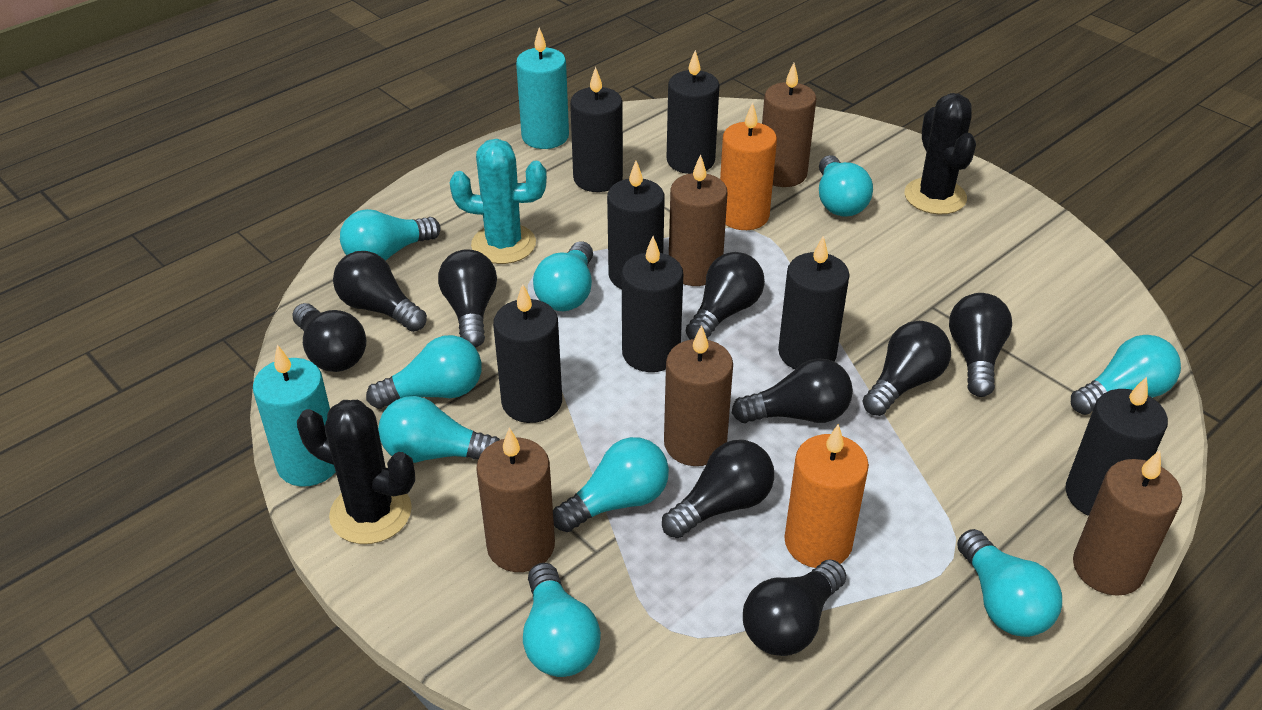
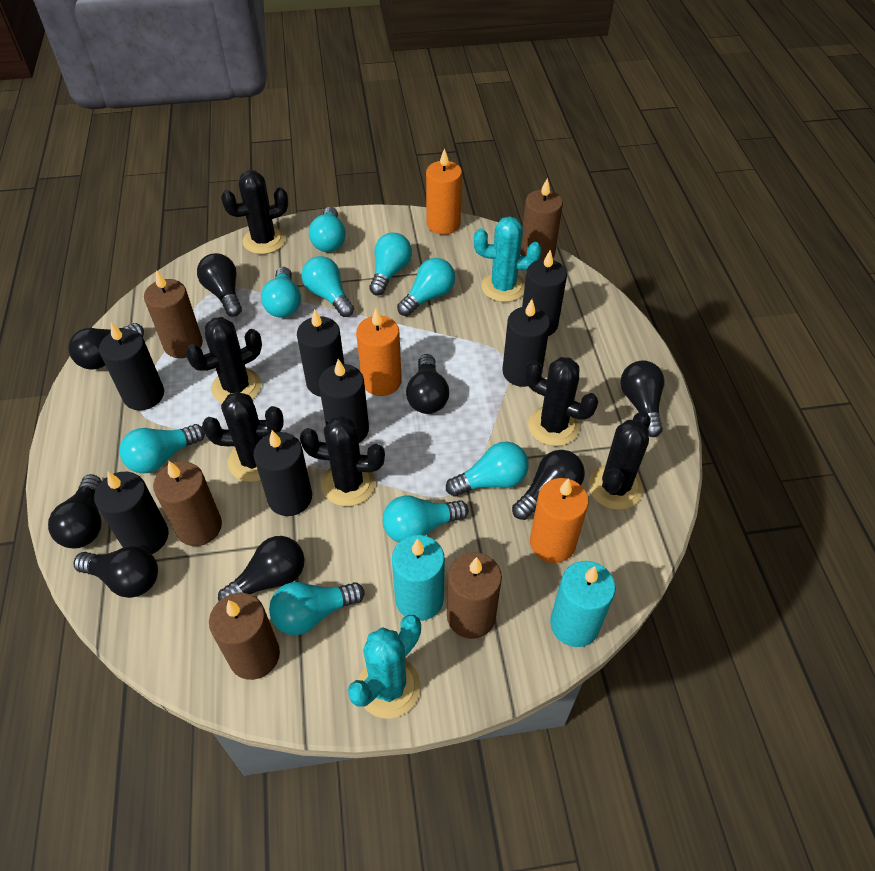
black cactus: [297,400,415,544] [905,93,976,215] = 2 -> [185,317,262,403] [202,392,284,482] [221,171,288,254] [300,416,385,506] [525,357,598,446] [588,411,651,510] = 6
black light bulb: [292,303,366,372] [333,251,427,332] [438,249,497,348] [662,440,774,538] [686,252,765,340] [732,358,853,423] [743,560,846,656] [862,321,951,416] [949,293,1012,397] = 9 -> [48,474,101,548] [68,323,144,370] [73,546,158,598] [197,253,242,317] [218,536,305,601] [406,354,449,414] [512,450,585,520] [620,361,664,437] = 8
orange candle: [720,102,777,230] [784,424,869,568] = 2 -> [356,309,402,396] [426,148,462,235] [530,478,589,563] = 3
turquoise cactus: [450,139,547,264] = 1 -> [348,615,421,719] [474,216,541,302] = 2

